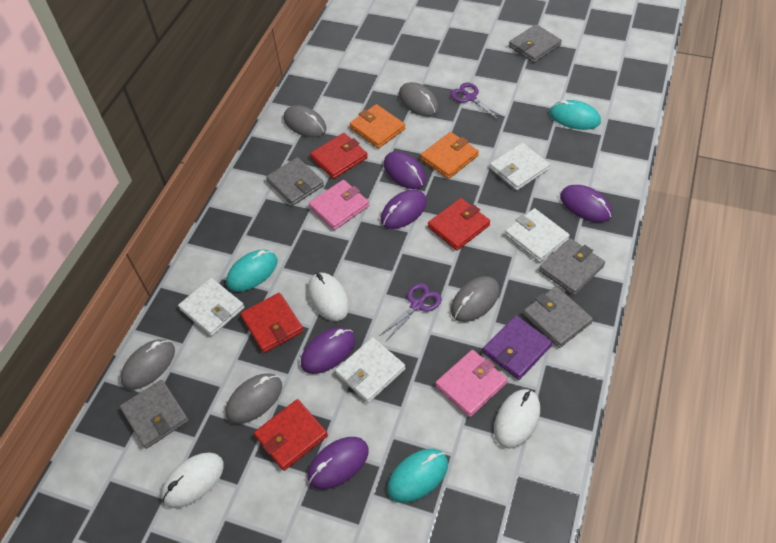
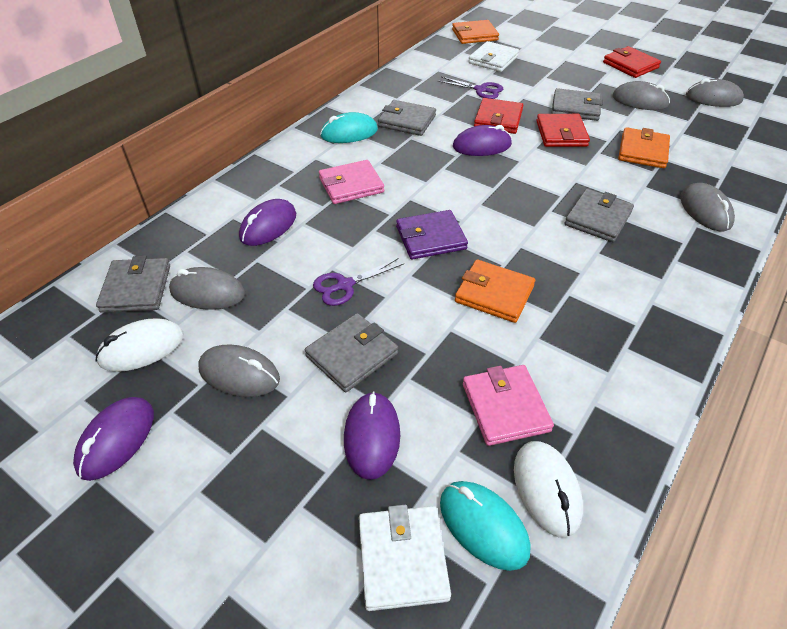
orange wallet: [349,104,405,148] [420,132,479,179] = 2 -> [452,20,499,44] [455,260,535,323] [618,127,670,168] = 3
purple mouse: [301,327,355,374] [308,437,369,489] [381,189,427,229] [384,151,426,189] [560,185,612,222] = 5 -> [73,397,154,481] [239,199,296,246] [344,391,400,480] [453,125,512,156] = 4
red wallet: [240,293,304,353] [254,399,328,471] [310,133,368,179] [428,198,490,251] = 4 -> [474,98,523,134] [536,114,590,147] [603,46,661,78] = 3
turquoise mouse: [226,249,278,292] [387,449,448,503] [549,100,601,130] = 3 -> [320,112,378,143] [440,481,530,571] = 2
white mouse: [161,452,224,508] [308,273,349,321] [494,389,540,449] = 3 -> [95,319,184,372] [514,441,583,538] = 2
white wallet: [178,278,244,336] [335,337,406,403] [490,143,550,191] [505,208,570,262] = 4 -> [359,505,451,611] [468,41,519,72] = 2

